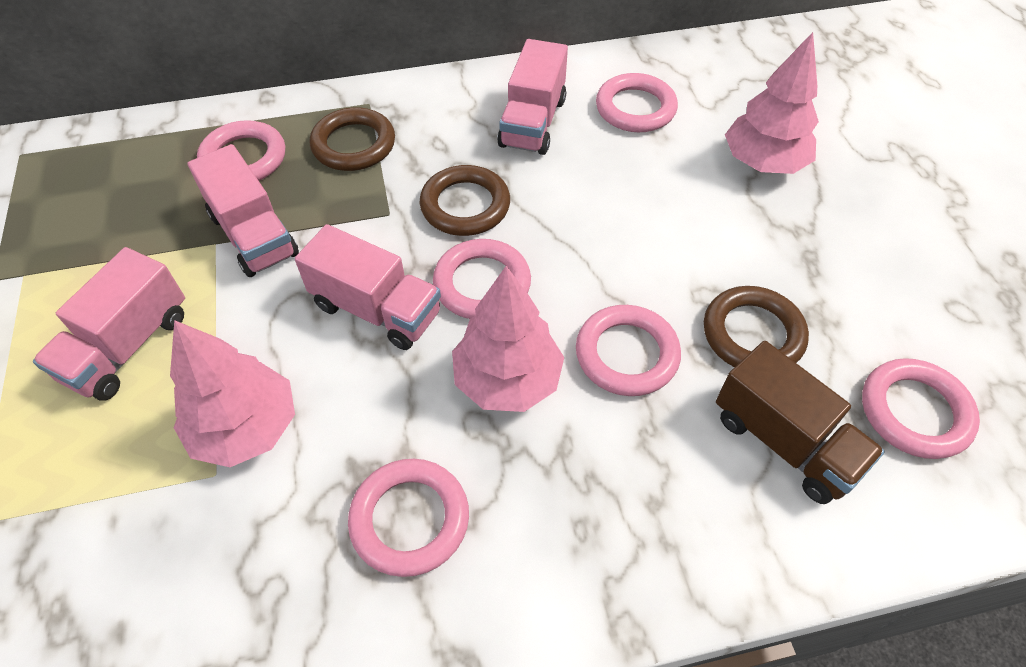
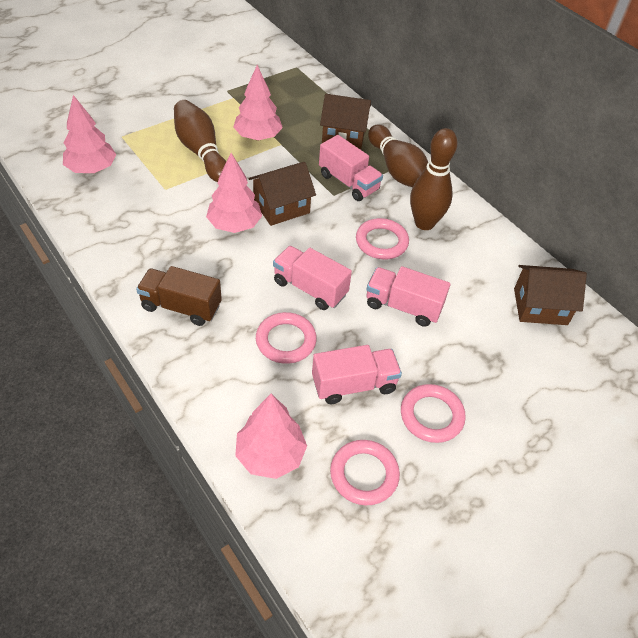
brown bowling pin: none = 0 -> [174,100,227,182] [368,125,428,187] [410,128,458,230] = 3
brown house: none = 0 -> [249,162,316,226] [320,94,371,149] [514,265,587,325] = 3
brown ring: [310,107,395,171] [420,165,510,236] [704,286,809,367] = 3 -> none = 0
pink ring: [197,120,285,181] [348,459,469,577] [433,239,531,319] [576,305,681,396] [596,73,678,132] [862,358,980,459] = 6 -> [256,312,317,364] [330,440,400,505] [356,218,409,259] [401,384,466,443] = 4
pink tree: [170,320,295,467] [452,266,564,412] [725,32,819,174] = 3 -> [63,95,116,173] [206,153,262,233] [233,65,283,140] [235,394,307,479] = 4

